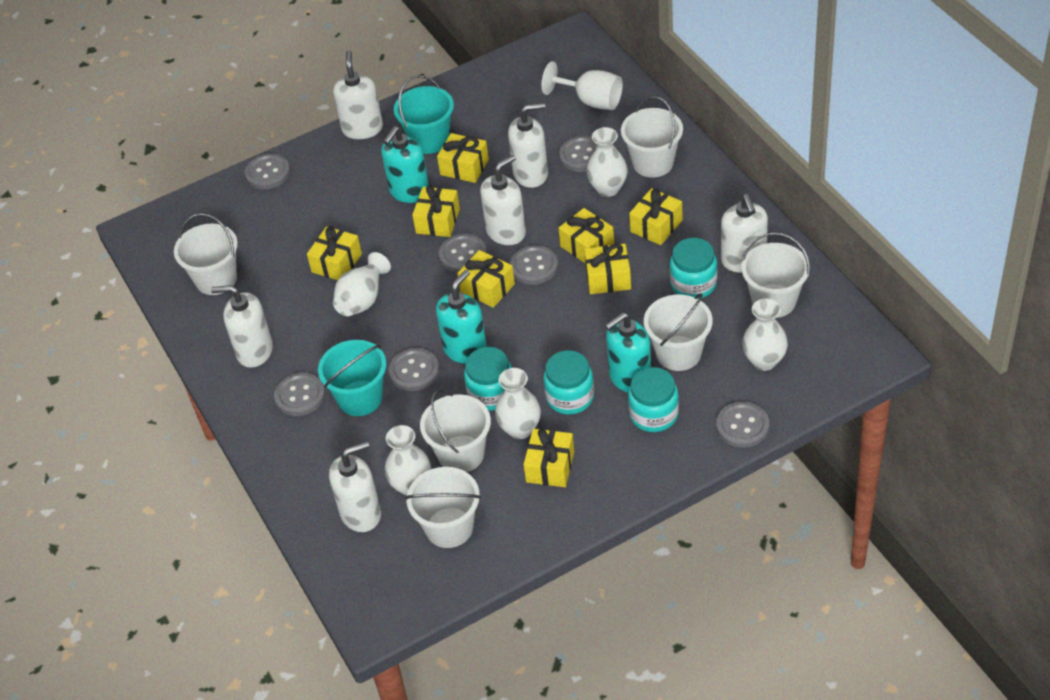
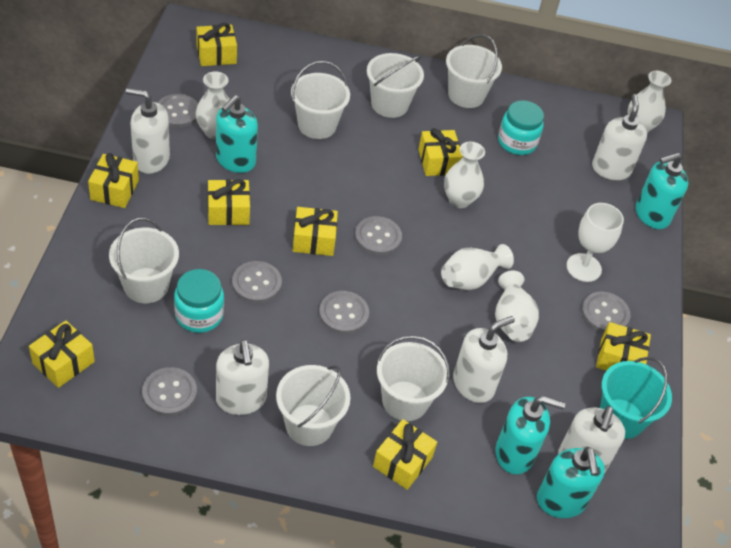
grey button: [245,154,290,189] [274,373,325,416] [389,348,439,391] [439,234,487,272] [510,245,558,285] [559,136,598,172] [716,402,769,447] = 7 -> [142,367,197,416] [158,94,198,128] [232,261,282,303] [319,291,369,334] [355,216,402,256] [581,292,630,333] = 6
turquoise bucket: [318,340,386,416] [394,75,454,154] = 2 -> [600,357,672,439] = 1
turquoise jar: [464,347,512,411] [544,350,594,414] [628,367,679,432] [670,238,717,299] = 4 -> [174,269,224,333] [498,100,544,155] = 2
turquoise soap dispenser: [381,126,429,203] [436,270,487,364] [605,312,651,393] = 3 -> [216,95,258,173] [496,396,565,474] [537,447,605,518] [636,153,688,229] = 4
white soap dispenser: [211,285,273,368] [329,441,381,532] [333,50,383,139] [480,155,526,245] [508,103,548,188] [721,194,768,273] = 6 -> [126,88,170,174] [216,339,269,415] [453,316,515,403] [558,406,625,473] [592,94,647,180] = 5

